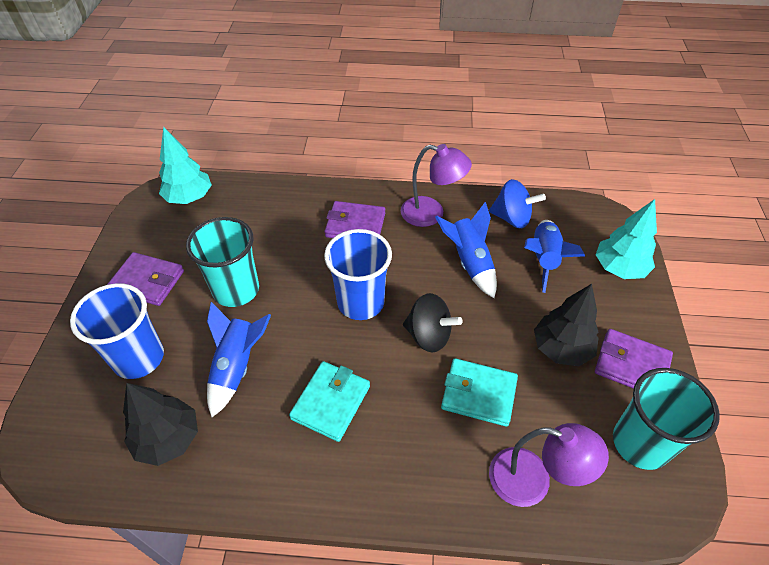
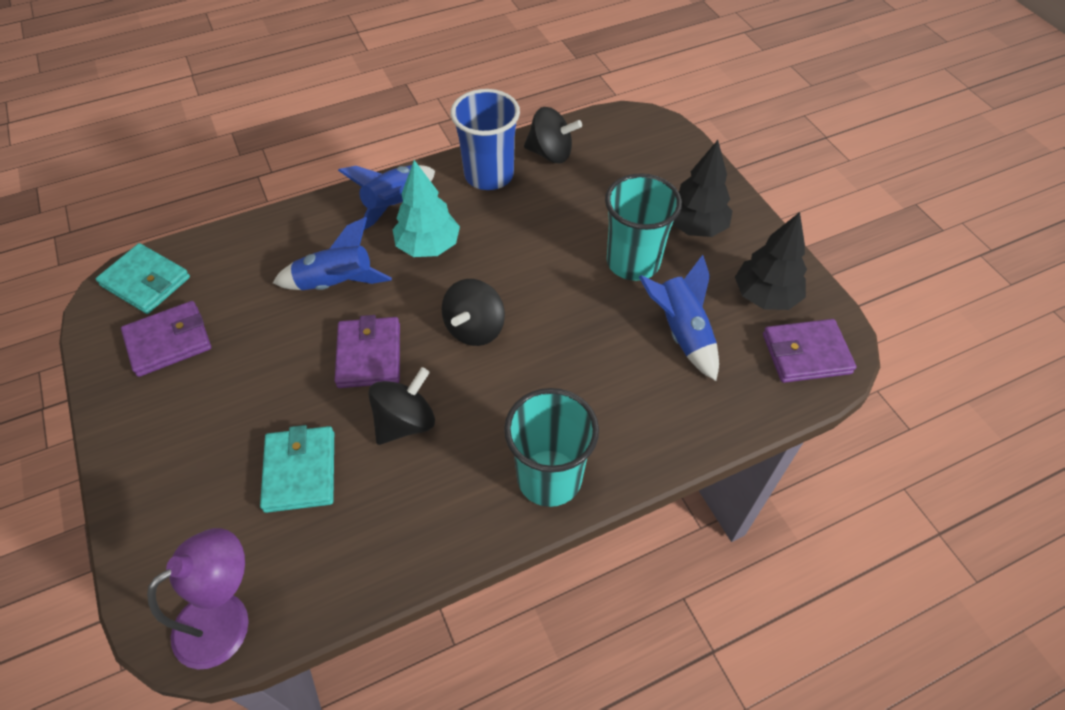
black spinning top: [403,293,462,353] = 1 -> [368,367,435,445] [442,279,505,346] [524,107,582,163] = 3
blue cup: [70,283,164,379] [324,229,392,320] = 2 -> [451,89,520,190] = 1
blue spinning top: [489,179,546,228] = 1 -> none = 0
purple lamp: [401,144,472,227] [489,423,609,507] = 2 -> [147,528,249,669] = 1
turquoise tree: [159,127,212,204] [596,199,657,279] = 2 -> [392,160,460,257] = 1

